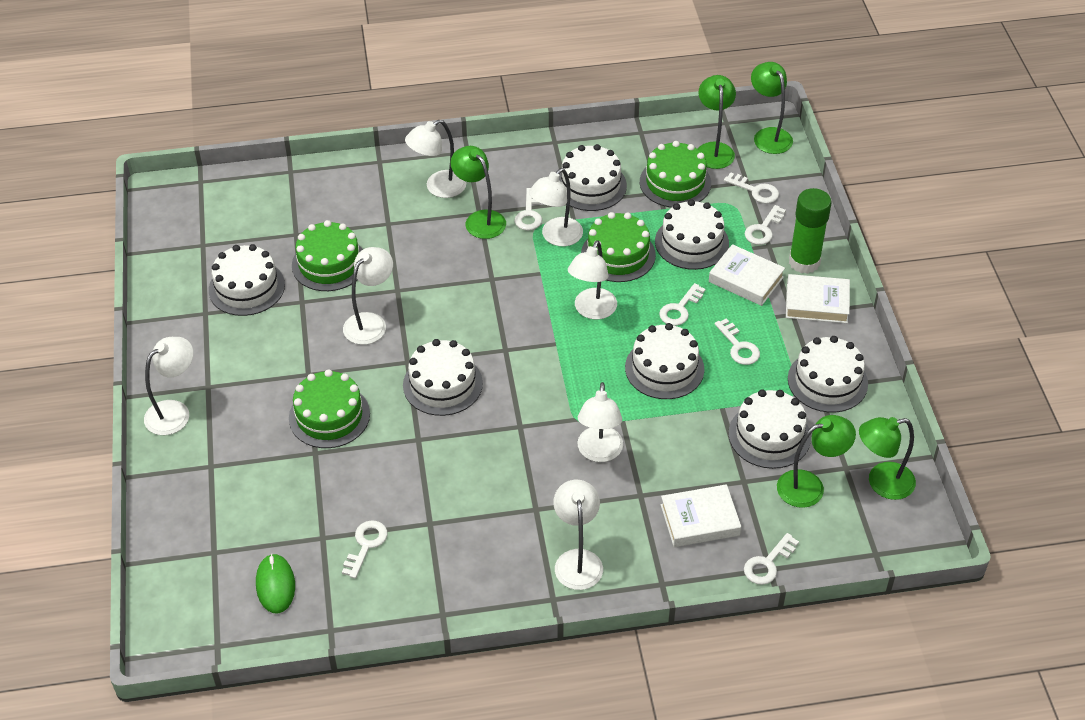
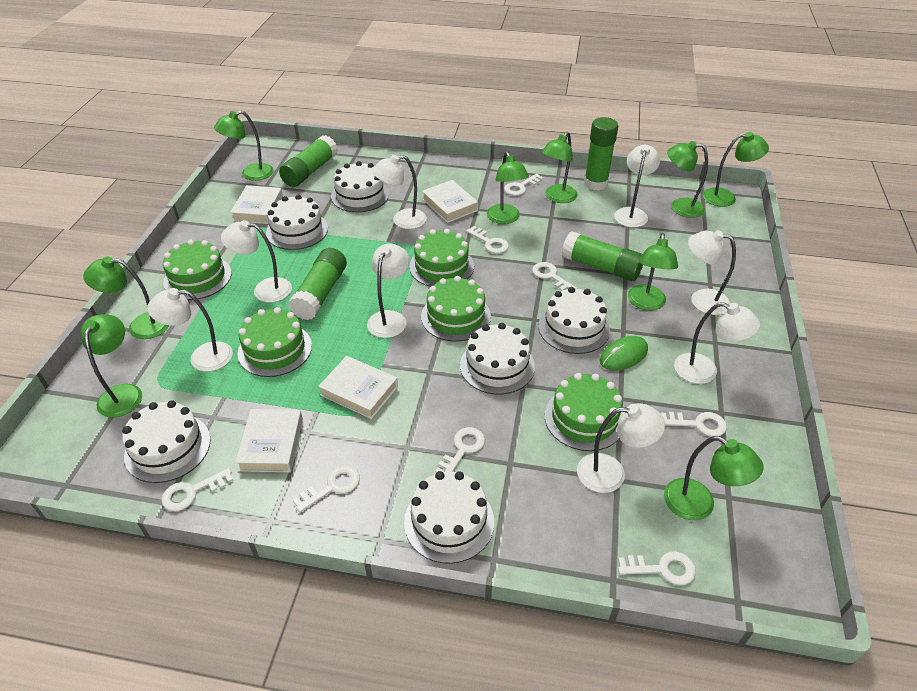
green cake: [289,369,370,448] [292,220,363,291] [581,212,656,282] [640,141,711,208] = 4 -> [163,240,232,300] [237,307,312,377] [409,229,474,287] [421,276,491,342] [545,373,622,451] = 5
green glue stick: [789,188,832,274] = 1 -> [279,135,338,187] [289,248,347,320] [562,231,643,281] [584,117,618,191] = 4
green lamp: [451,146,506,239] [698,75,736,169] [751,62,793,154] [777,415,856,508] [859,417,916,500] = 5 -> [80,314,142,418] [83,257,169,339] [214,110,274,181] [487,151,529,224] [542,132,578,203] [628,233,678,311] [664,436,763,520] [667,141,708,218] [703,132,769,207] = 9
white book: [661,484,741,547] [709,244,785,306] [786,274,850,323] = 3 -> [230,185,283,224] [235,409,303,472] [318,356,398,419] [422,180,478,223] = 4
white cake: [209,244,285,316] [403,339,483,416] [559,144,627,211] [625,323,704,399] [655,199,729,270] [729,389,811,469] [788,336,868,413] = 7 -> [122,400,211,483] [266,195,328,250] [331,161,389,212] [404,471,494,564] [460,323,535,394] [538,287,610,354] = 6
white key: [342,520,387,579] [515,188,542,231] [659,283,705,326] [715,318,760,365] [724,172,779,204] [744,533,799,585] [745,205,786,245] = 7 -> [162,468,233,511] [293,465,360,513] [435,427,485,473] [466,226,509,253] [504,174,543,196] [532,262,577,291] [618,552,696,585] [661,412,727,437] = 8
white lamp: [144,337,193,435] [343,247,393,345] [405,120,466,198] [529,168,583,246] [553,480,603,590] [568,241,617,319] [578,382,623,462] = 7 -> [147,288,233,371] [221,220,292,302] [367,243,409,338] [372,155,427,229] [577,403,665,493] [614,145,660,228] [674,302,760,384] [688,230,736,315] = 8

